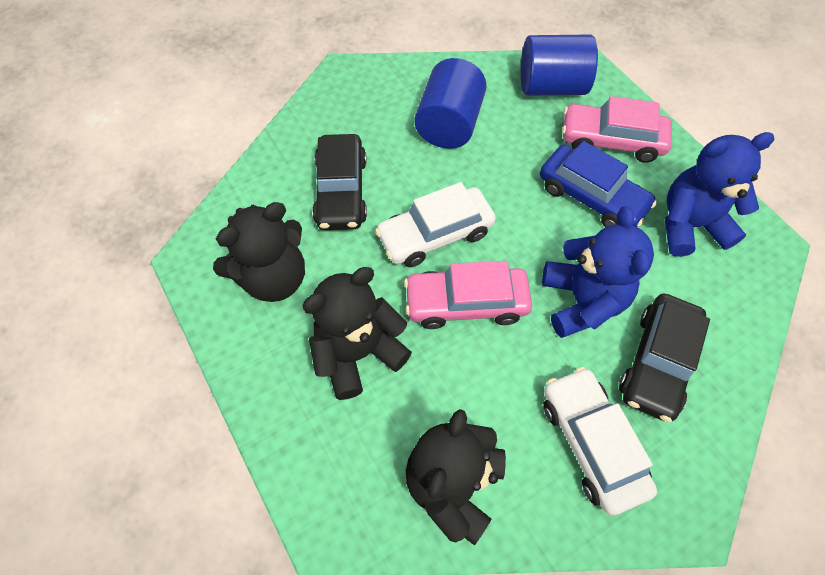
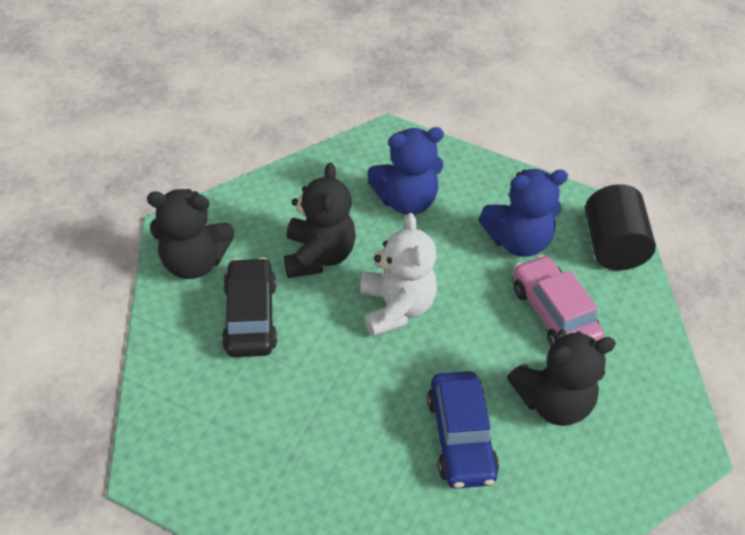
black car: [312,134,367,230] [619,293,710,422] = 2 -> [222,257,277,357] = 1
black cylinder: none = 0 -> [585,184,656,270] = 1
blue cylinder: [414,58,487,149] [521,35,598,96] = 2 -> none = 0
pink car: [404,261,532,329] [562,96,672,163] = 2 -> [513,255,604,346] = 1
white car: [375,182,496,267] [543,367,657,516] = 2 -> none = 0
white teddy bear: none = 0 -> [360,213,437,337] = 1

